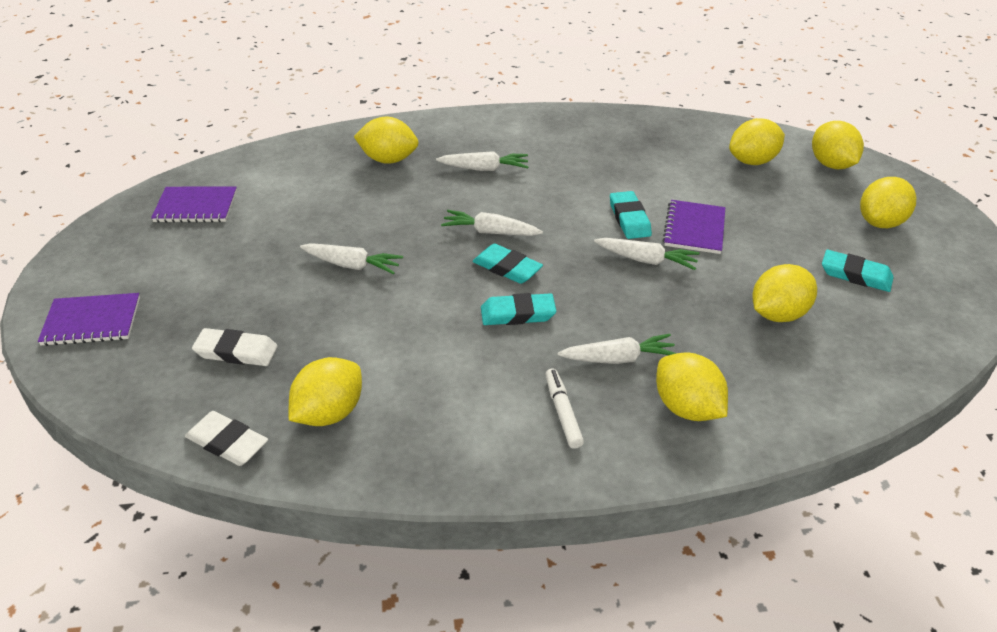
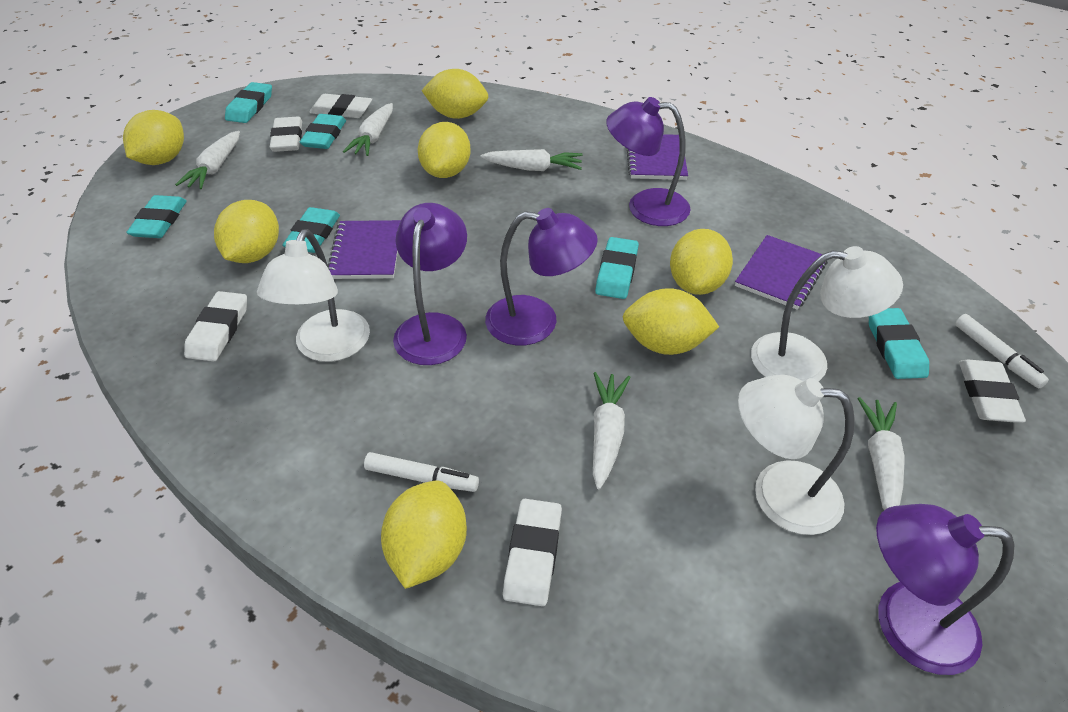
purple lamp: none = 0 -> [393,203,467,365] [485,208,598,345] [606,97,691,226] [876,504,1015,675] = 4
turquoise eraser: [472,244,543,284] [481,293,556,325] [610,191,652,239] [822,250,894,292] = 4 -> [126,195,187,238] [225,82,272,123] [282,207,340,253] [300,114,346,149] [595,237,639,299] [869,308,929,379] = 6
white eraser: [185,411,268,466] [192,328,278,366] = 2 -> [184,291,247,362] [270,117,302,152] [309,94,372,118] [503,499,562,606] [959,359,1026,423] = 5
white lamp: none = 0 -> [257,229,370,362] [738,375,855,535] [751,246,903,381] = 3
white marker: [545,369,584,449] = 1 -> [364,452,479,492] [955,314,1049,388] = 2

